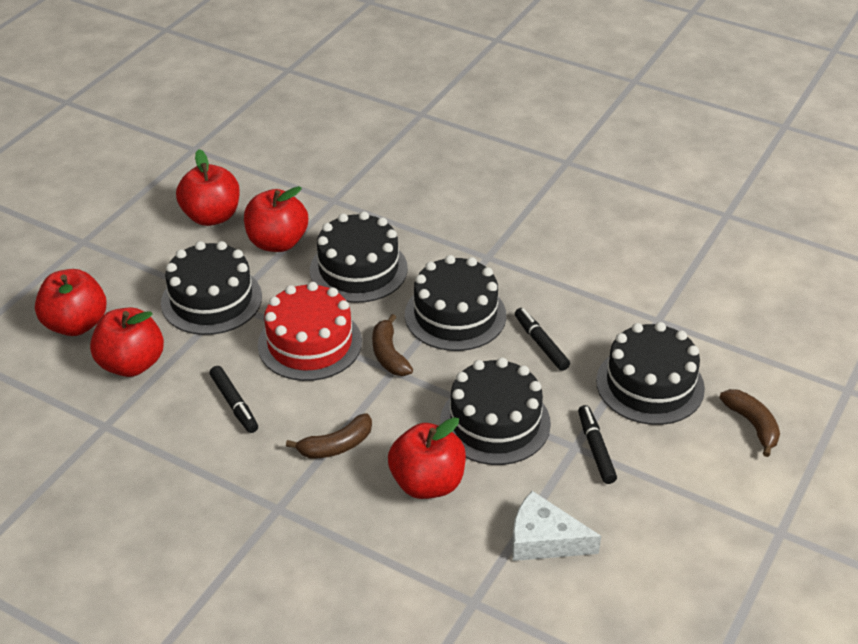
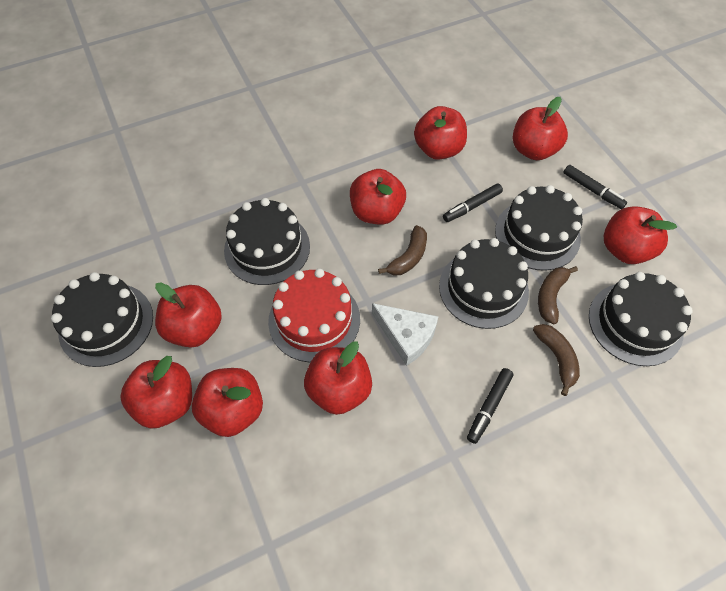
red apple: [35,269,107,336] [90,307,164,377] [176,149,240,226] [244,186,308,252] [388,417,466,499] = 5 -> [120,356,192,429] [155,282,222,348] [192,368,263,437] [304,342,372,415] [350,169,406,225] [414,106,467,160] [513,97,568,160] [604,206,677,264] = 8

